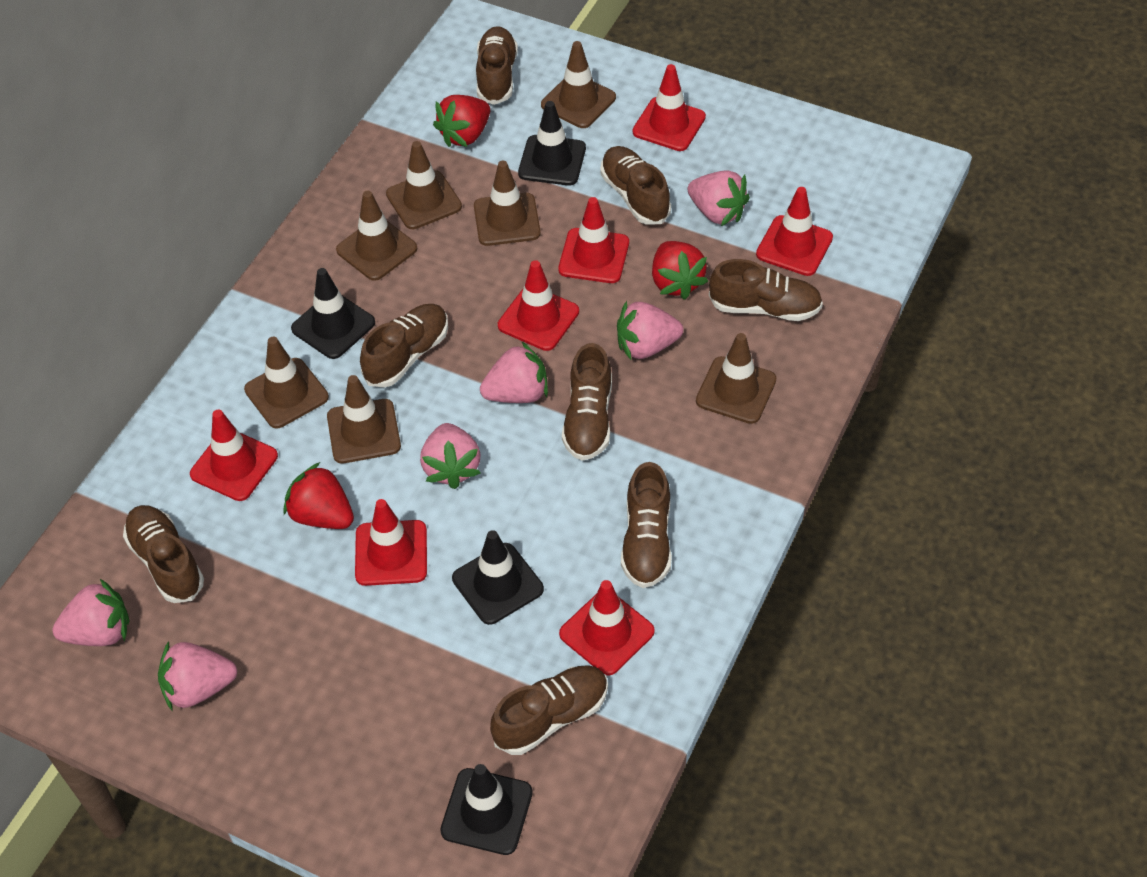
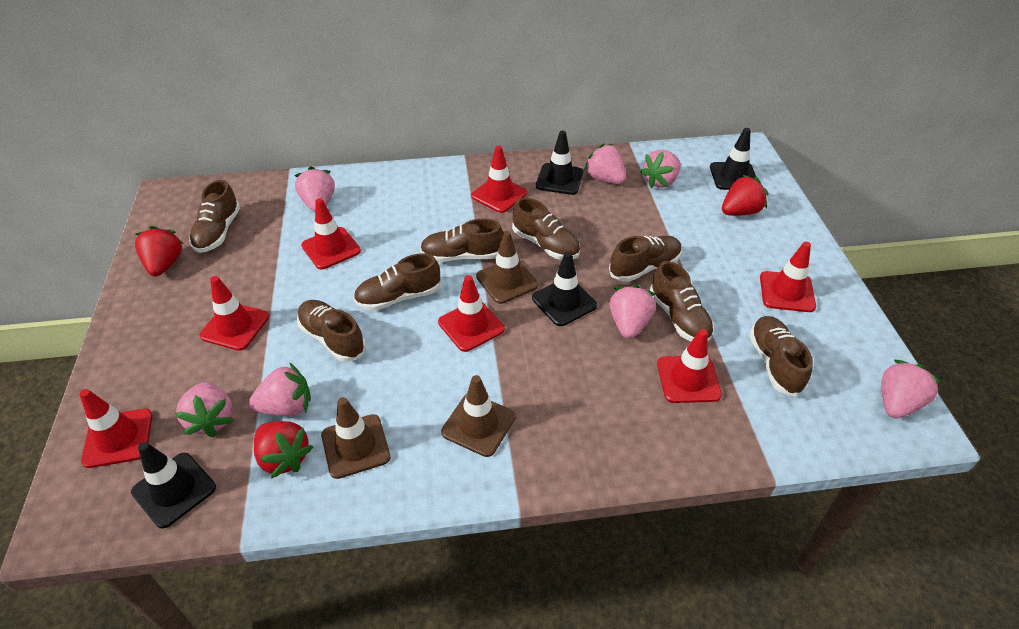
brown traffic cone: [244,337,329,428] [327,375,401,464] [336,190,417,281] [386,141,462,229] [474,161,541,246] [541,41,616,128] [696,333,776,424] = 7 -> [321,397,391,479] [441,375,515,457] [476,231,538,304] = 3
pink strawberry: [52,579,129,646] [158,641,237,710] [420,423,481,489] [480,342,548,403] [617,301,683,360] [688,170,750,226] = 6 -> [175,382,234,437] [249,362,311,416] [294,166,335,212] [584,143,626,184] [610,285,656,339] [640,150,681,188] [881,360,942,419] = 7

